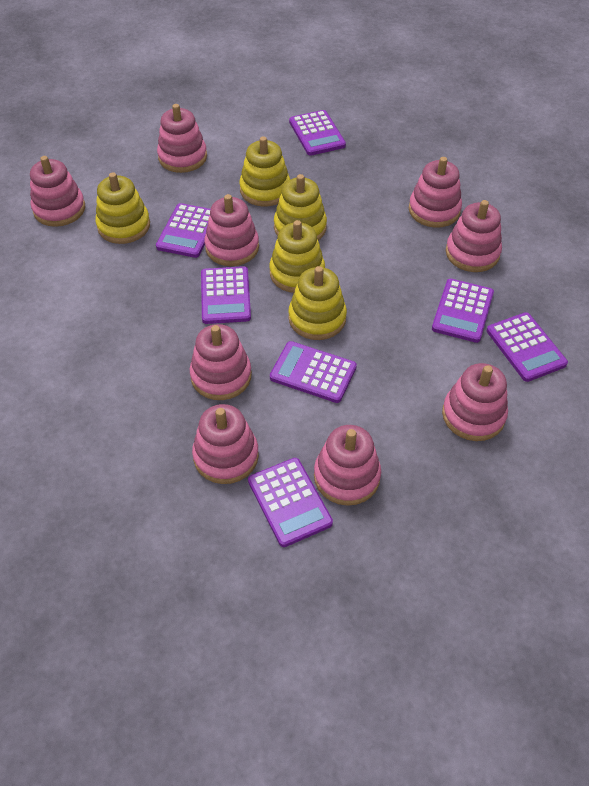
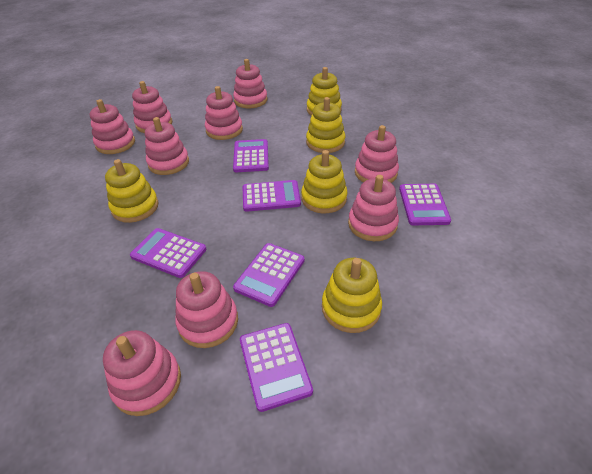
purple calculator: [156,203,210,258] [201,266,251,324] [248,458,333,547] [270,341,357,403] [289,110,346,156] [432,278,494,343] [487,312,568,382] = 7 -> [130,228,206,278] [233,139,269,172] [233,243,305,307] [240,323,313,412] [243,180,301,212] [399,184,451,225] = 6

